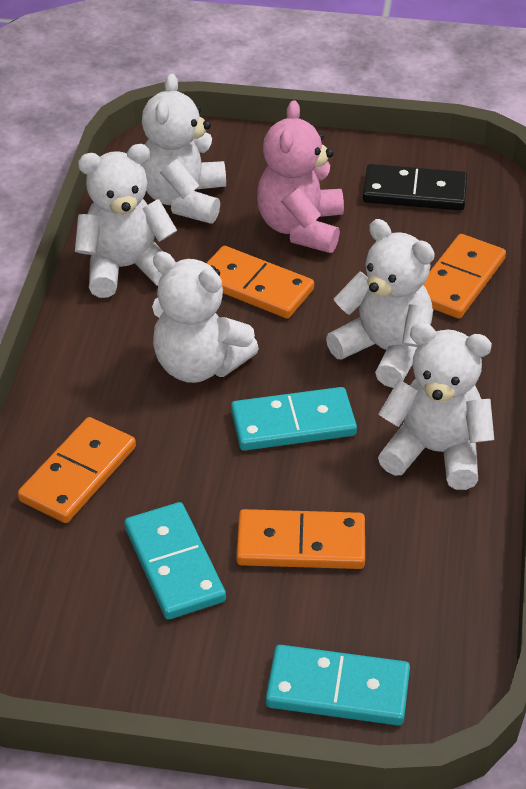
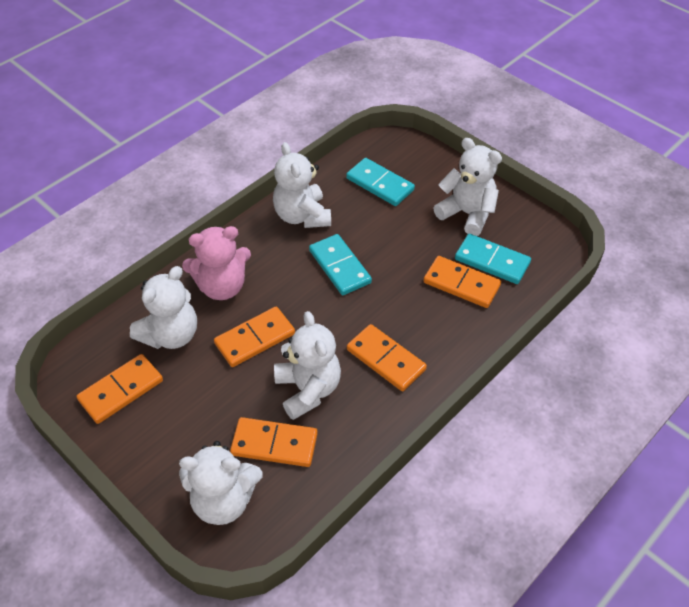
black domino: [363,164,467,211] = 1 -> none = 0
orange domino: [18,417,136,523] [207,246,314,319] [236,509,365,569] [423,234,506,319] = 4 -> [76,354,163,424] [214,307,295,367] [230,417,318,467] [347,324,427,391] [423,256,501,308] = 5

